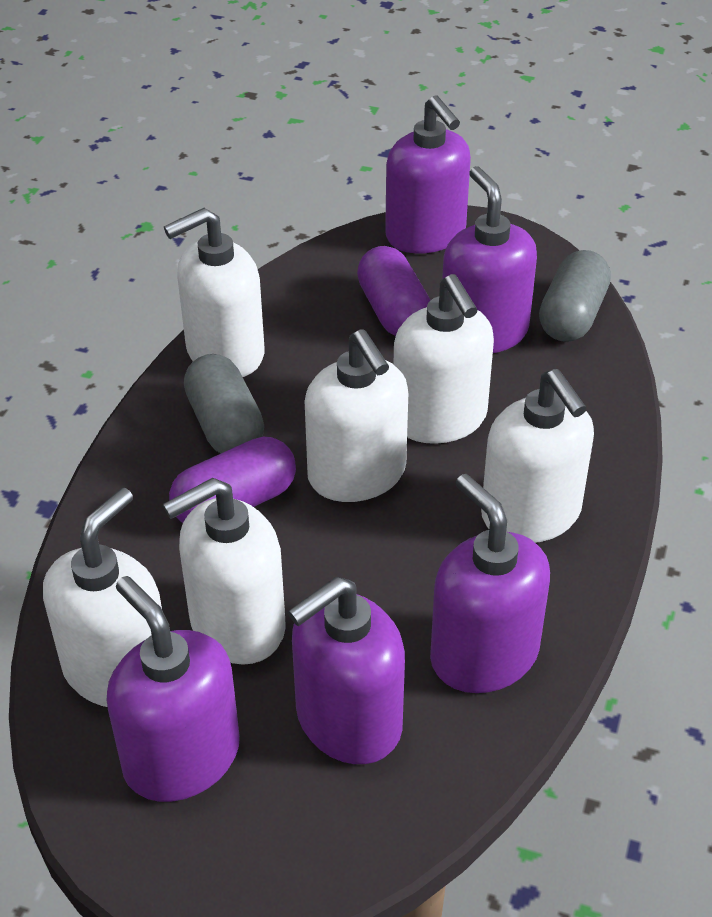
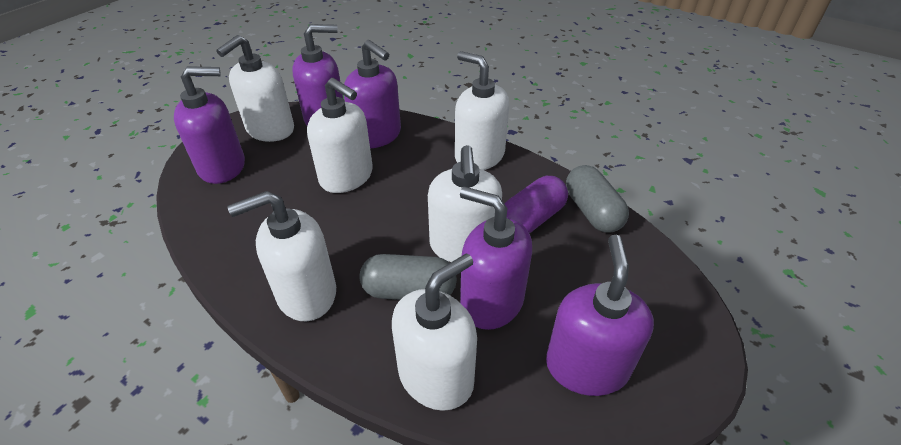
purple capsule: [169,437,296,523] [357,246,430,336] = 2 -> [505,176,568,233] = 1

